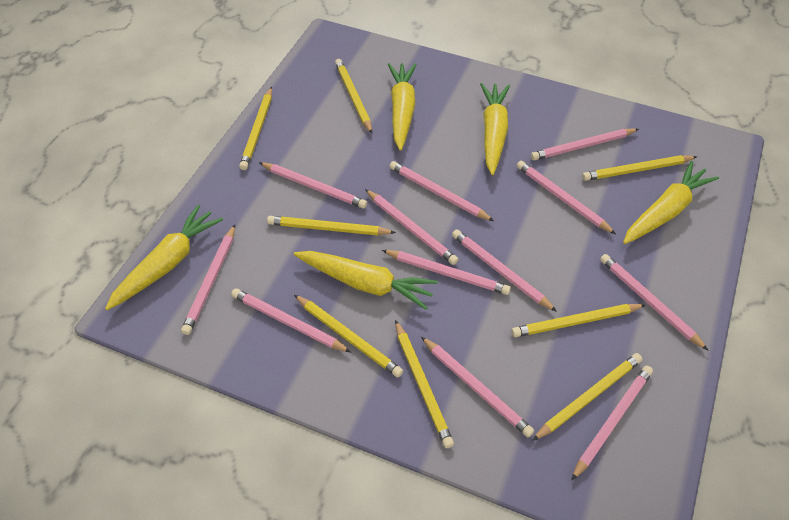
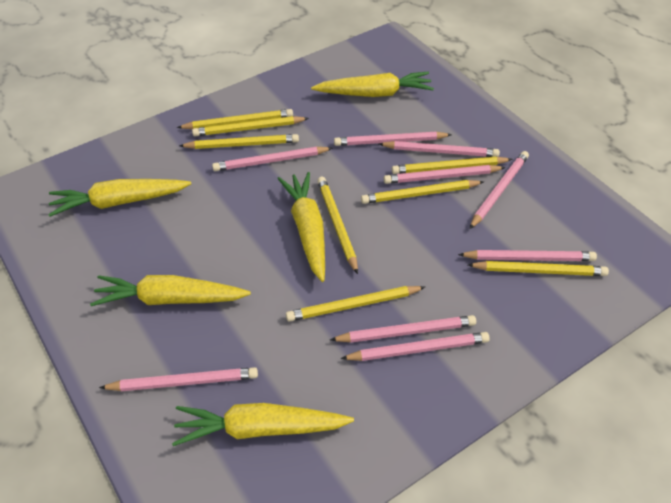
pink pencil: [181,225,235,335] [231,288,351,352] [259,162,367,209] [365,189,459,265] [382,250,511,295] [389,161,494,221] [421,337,534,438] [452,229,557,312] [517,161,616,234] [531,128,639,160] [571,365,653,481] [600,254,709,351] = 12 -> [99,367,258,391] [212,147,333,171] [330,315,476,343] [334,132,452,146] [341,332,490,361] [379,141,500,157] [384,165,506,184] [458,250,597,261] [469,151,529,229] = 9

